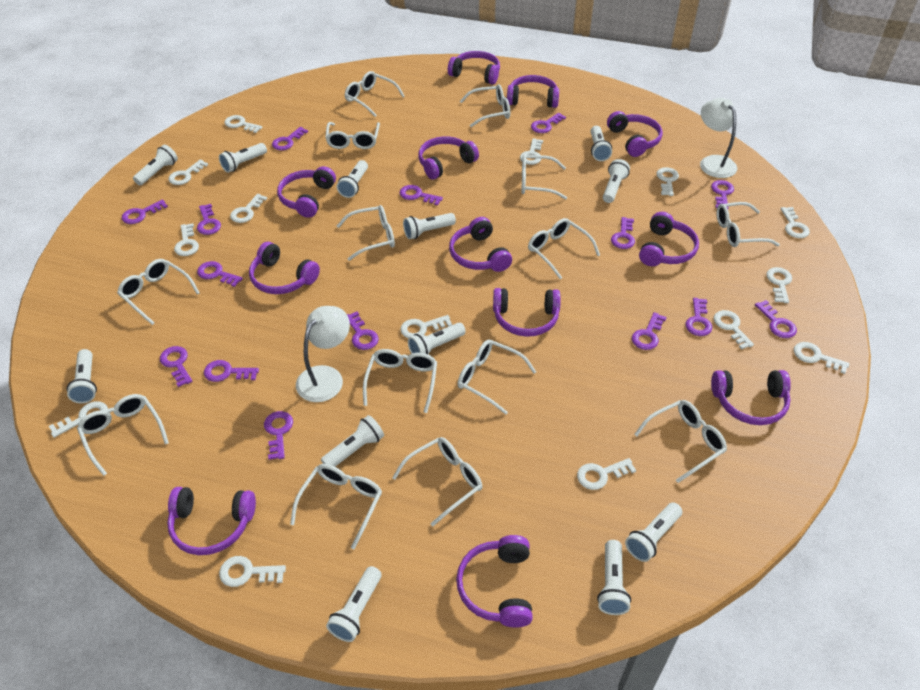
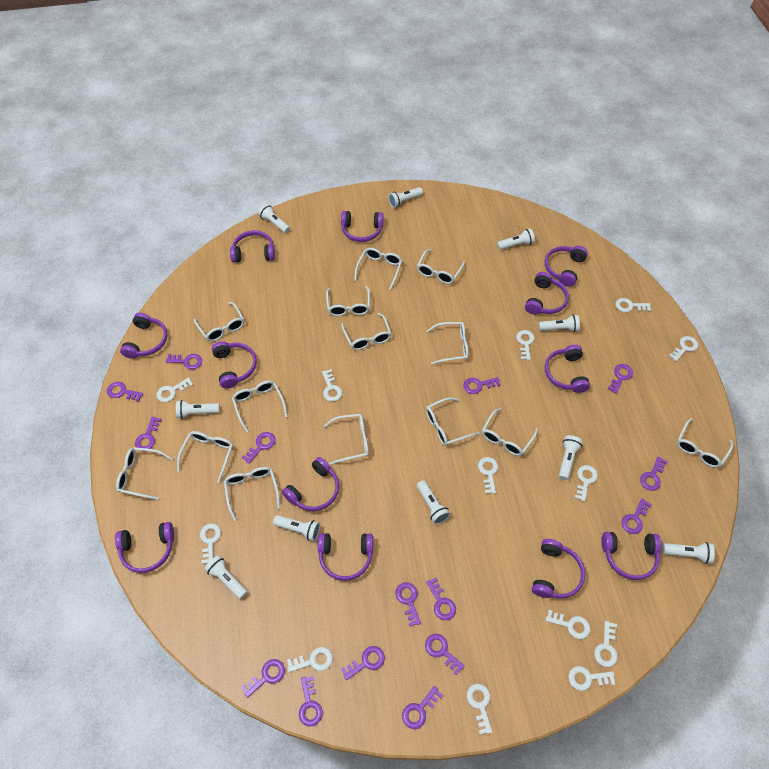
white flashlight: [66,349,97,403] [133,145,178,185] [219,143,267,173] [321,415,384,467] [326,566,382,642] [337,160,368,198] [403,213,456,239] [408,323,466,354] [590,126,612,161] [597,540,631,615] [603,159,630,203] [625,503,682,562] = 12 -> [176,400,220,419] [204,555,247,599] [258,204,290,233] [273,515,320,541] [388,187,423,208] [417,480,450,524] [497,228,535,250] [539,315,580,332] [559,435,583,480] [662,542,715,564] = 10
white key: [49,401,108,438] [168,159,208,185] [174,223,199,256] [219,556,286,587] [224,115,262,133] [230,194,267,223] [400,315,452,338] [520,138,543,165] [577,458,636,490] [657,167,679,196] [714,310,754,349] [766,267,792,303] [781,207,810,238] [794,342,849,374] = 14 -> [156,377,193,402] [200,524,221,564] [287,647,333,672] [322,369,342,402] [467,684,492,735] [478,457,498,494] [516,330,535,360] [545,610,590,639] [568,666,615,691] [574,465,598,502] [594,621,618,667] [616,298,651,312] [669,336,698,361] = 13
white lamp: [296,306,350,402] [700,98,737,178] = 2 -> none = 0

